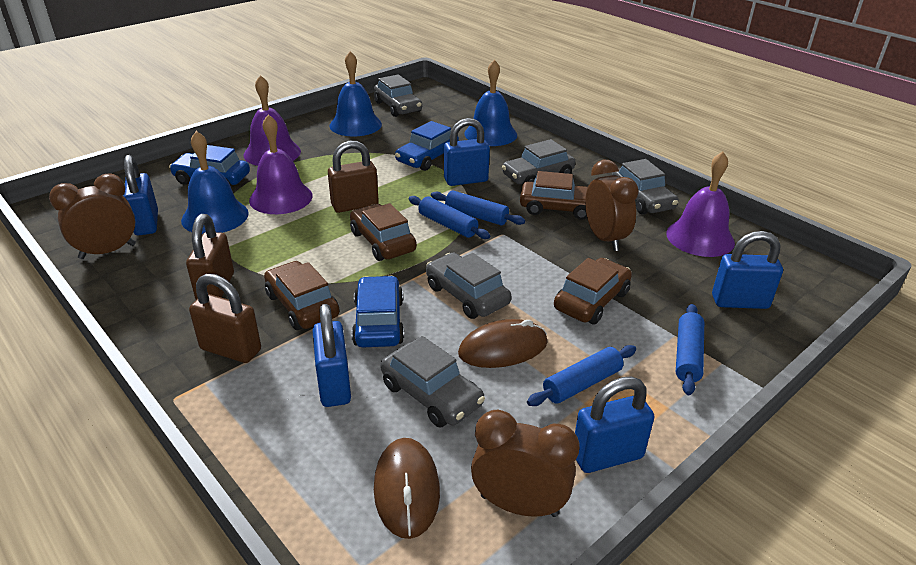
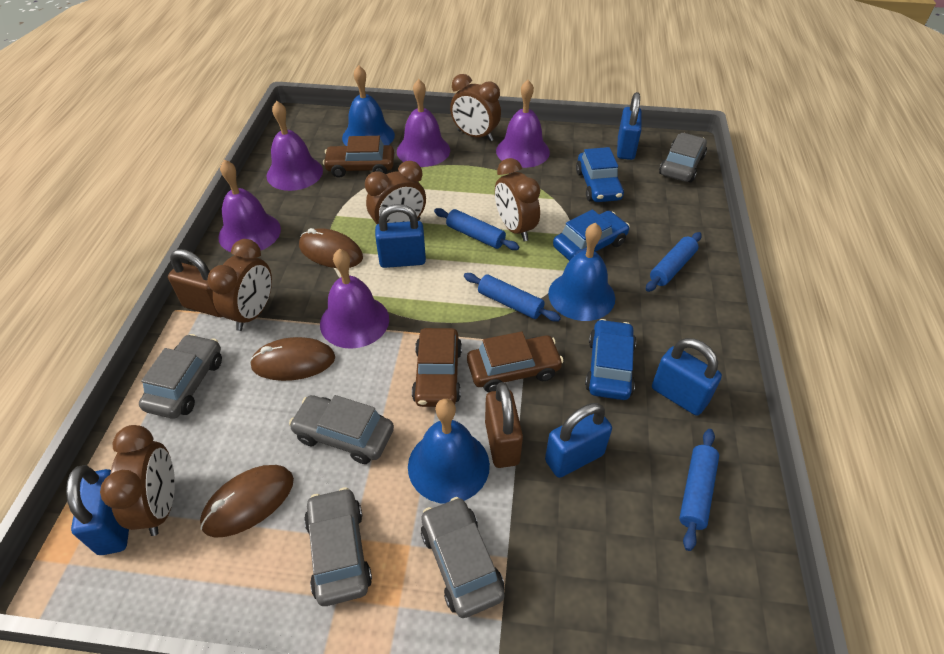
brown car: [264,261,340,330] [350,203,417,261] [520,171,588,220] [554,258,632,324] = 4 -> [323,136,394,178] [412,328,462,407] [467,331,564,392] = 3
brown clock: [49,174,136,259] [471,410,579,517] [585,160,639,251] = 3 -> [100,425,175,536] [207,239,272,331] [365,161,426,224] [450,74,501,141] [495,158,540,241] = 5
brown mouse: [374,438,440,539] [458,319,548,368] = 2 -> [200,465,294,537] [250,337,335,381] [299,228,363,268] = 3
brown padlock: [186,214,234,300] [189,274,261,363] [328,141,379,213] = 3 -> [168,249,222,317] [485,382,523,468] = 2
purple bell: [244,75,301,166] [249,114,313,214] [666,152,735,257] = 3 -> [218,159,281,252] [266,101,323,191] [320,249,389,349] [397,79,450,167] [496,80,550,168] = 5

